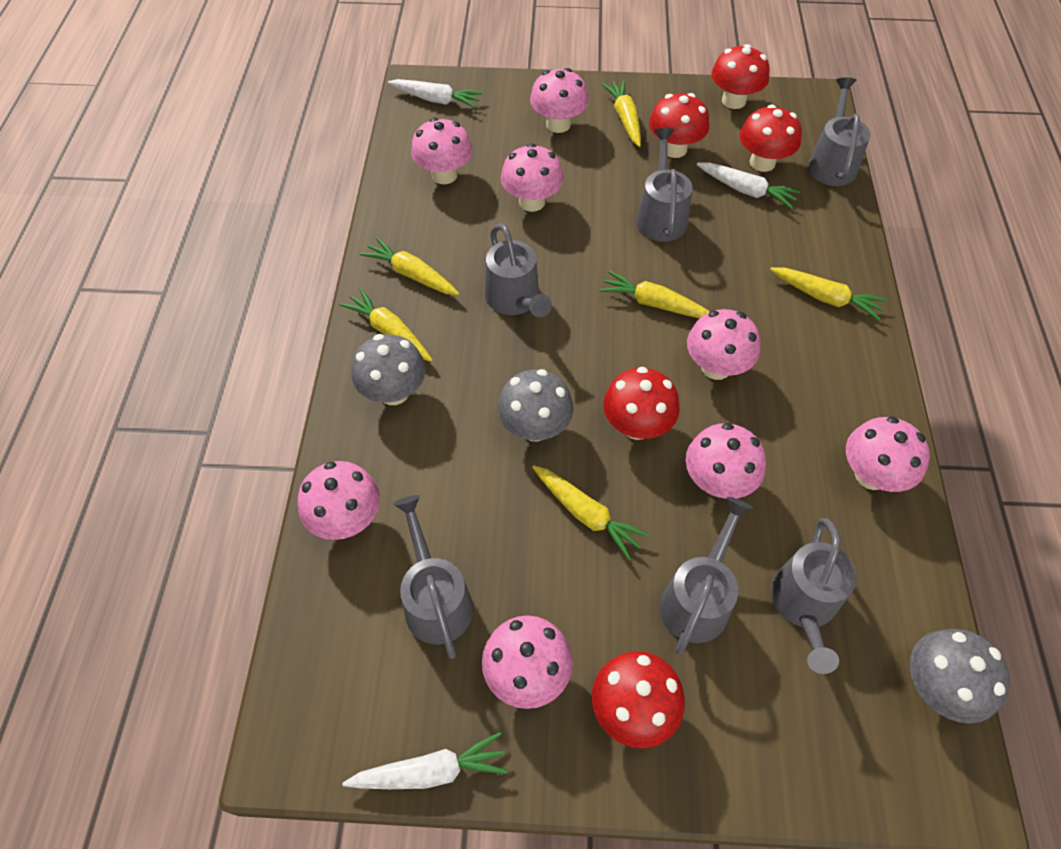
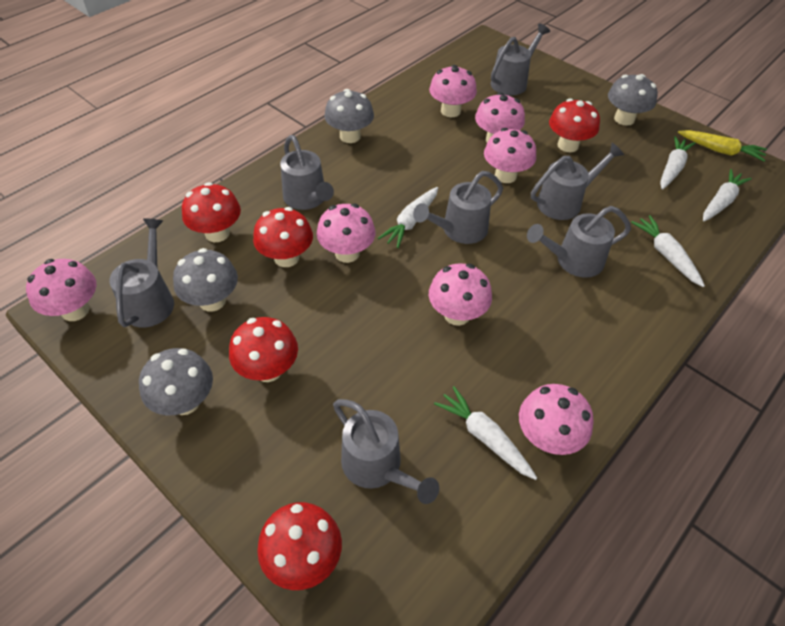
grey mushroom: [351,334,426,405] [497,369,574,442] [910,629,1010,724] = 3 -> [139,348,213,415] [173,248,238,312] [324,89,374,143] [608,74,658,126] = 4
grey watering can: [393,495,473,659] [485,223,552,317] [636,128,692,242] [660,497,753,655] [770,518,857,674] [808,77,870,186] = 6 -> [109,218,174,327] [280,135,334,210] [333,399,439,504] [413,171,503,244] [491,23,550,95] [527,206,631,278] [531,143,624,220] = 7
pink mushroom: [298,461,380,540] [411,118,472,184] [482,615,573,709] [501,143,564,212] [530,68,589,133] [686,423,766,499] [687,309,761,380] [846,416,930,492] = 8 -> [26,259,96,321] [317,203,375,263] [429,65,477,117] [429,263,492,326] [475,92,525,143] [484,128,536,183] [519,384,594,455] = 7
white carrot: [342,732,508,789] [388,79,483,108] [697,162,801,209] = 3 -> [378,187,438,248] [434,386,537,480] [631,215,705,287] [660,136,695,190] [703,169,752,221] = 5
yellow carrot: [340,288,433,362] [360,237,460,295] [532,465,650,560] [599,271,710,318] [602,80,641,147] [770,267,887,320] = 6 -> [678,130,767,161] = 1

